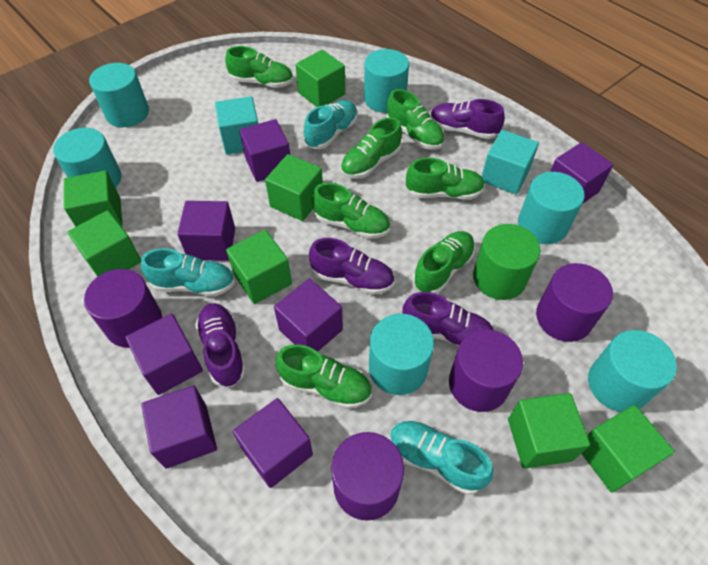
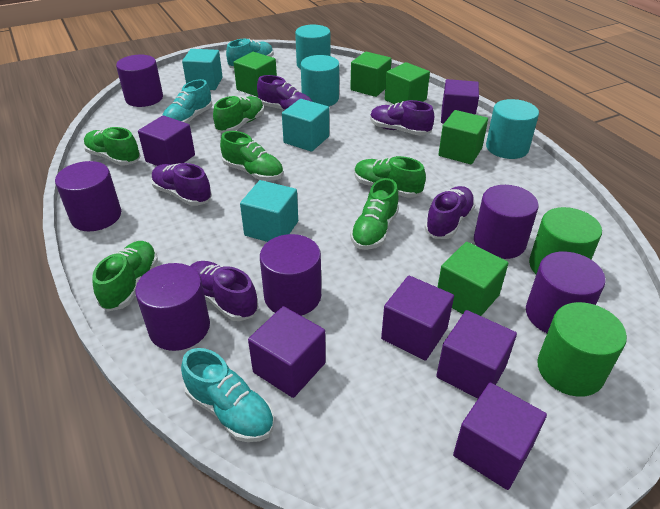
green cube: [64,170,123,227] [68,210,141,277] [226,230,292,304] [265,154,323,221] [296,50,345,107] [508,393,590,469] [581,405,675,493] = 7 -> [233,52,277,97] [350,52,392,97] [385,62,430,104] [438,110,488,164] [438,242,509,316] = 5
green cylinder: [473,224,541,300] = 1 -> [529,207,602,274] [537,302,627,397] = 2
green shoe: [225,46,293,88] [275,344,372,409] [312,183,390,239] [341,117,402,179] [386,89,445,150] [406,158,485,200] [413,231,475,294] = 7 -> [83,127,141,166] [92,241,158,311] [213,96,264,133] [220,131,283,181] [350,178,399,250] [354,156,426,198] = 6
purple cube: [126,314,203,395] [141,386,217,469] [177,201,235,261] [233,398,313,488] [239,119,290,182] [274,279,343,352] [550,142,613,203] = 7 -> [138,115,195,166] [248,306,326,398] [381,276,454,360] [436,310,517,399] [441,79,479,123] [453,383,547,490] = 6
purple cylinder: [84,269,162,348] [331,432,404,521] [449,330,523,412] [536,263,613,342] = 4 -> [55,161,121,231] [116,55,163,107] [135,263,210,351] [260,234,321,316] [474,185,539,259] [526,251,606,333] = 6
purple shoe: [195,303,246,387] [309,238,394,295] [402,292,494,347] [430,99,505,139] = 4 -> [151,163,212,206] [190,261,259,321] [257,75,313,110] [370,100,434,136] [424,186,476,239] = 5
turquoise cube: [215,96,258,155] [482,130,539,194] = 2 -> [182,49,223,90] [240,180,298,242] [282,99,329,152] = 3
turquoise cylinder: [53,128,122,188] [89,63,149,127] [364,49,409,113] [369,314,434,395] [518,172,585,244] [588,330,677,412] = 6 -> [295,25,330,69] [301,55,339,106] [486,99,539,159] = 3

